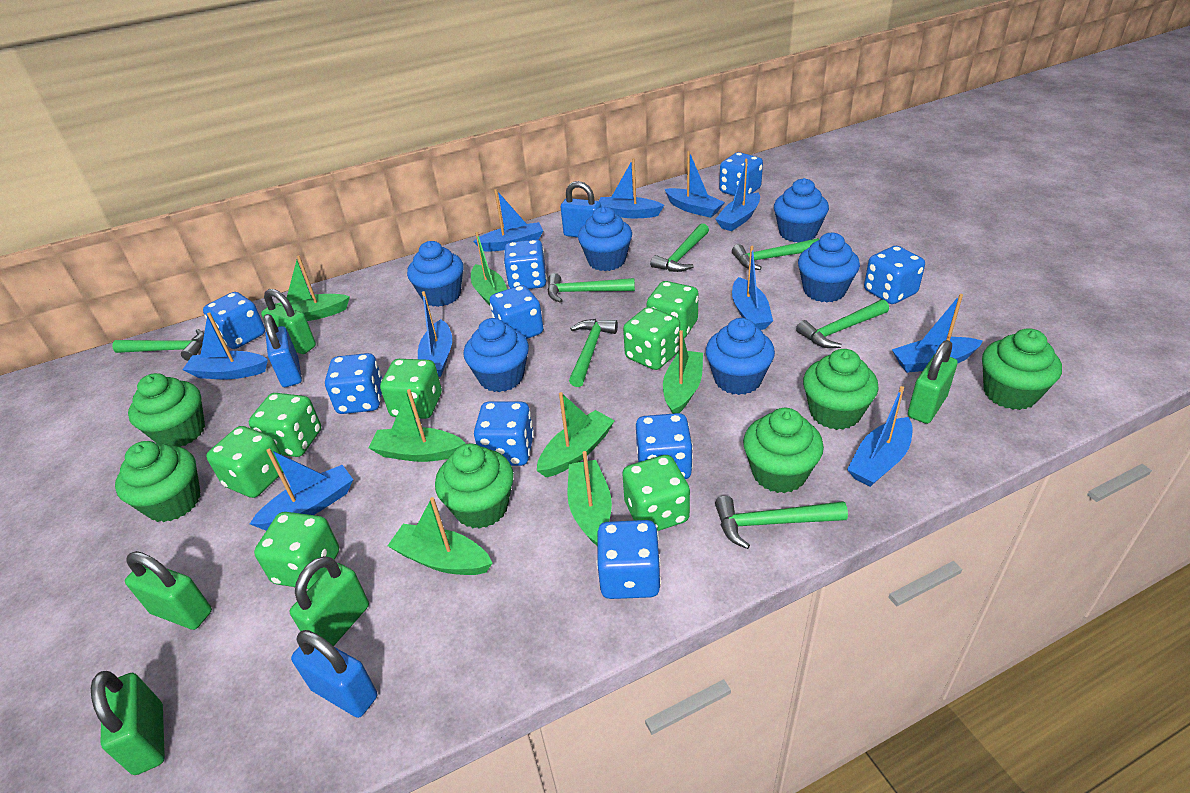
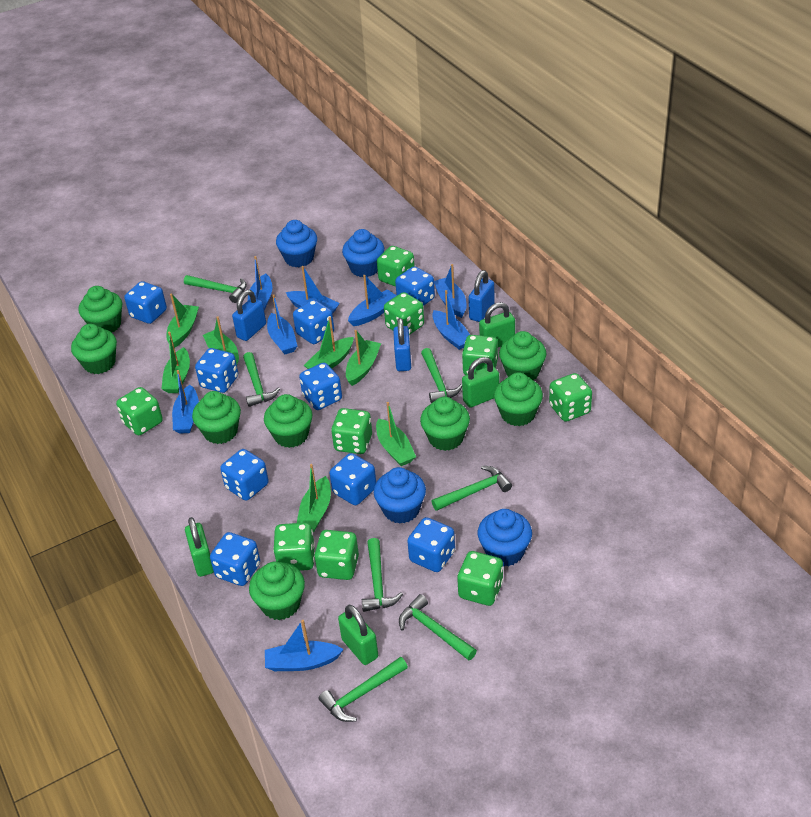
blue boat: [182,312,268,379] [250,449,353,531] [418,291,452,377] [473,189,543,252] [599,158,664,218] [665,151,725,218] [715,159,760,231] [732,246,773,330] [847,386,913,487] [892,294,983,373] = 10 -> [172,370,199,434] [248,256,272,310] [265,620,344,671] [267,295,297,355] [286,266,340,314] [348,275,397,326] [432,290,470,350] [434,264,466,318] = 8
blue cupcake: [407,241,464,307] [464,318,529,392] [578,207,632,271] [706,318,775,395] [774,178,829,242] [798,233,860,302] = 6 -> [276,220,317,267] [342,229,384,277] [374,467,426,524] [478,509,532,566] = 4
green cupcake: [115,441,201,522] [128,373,205,447] [435,444,514,529] [743,408,824,493] [803,349,879,430] [982,328,1062,410] = 6 -> [71,324,117,374] [78,286,122,332] [192,391,241,444] [249,562,305,620] [264,394,313,448] [420,397,470,451] [494,372,543,426] [499,331,546,381] = 8
green dice: [206,426,283,498] [249,393,321,457] [254,512,339,589] [380,359,442,419] [622,455,690,531] [623,307,680,370] [646,281,699,338] = 7 -> [116,387,163,435] [273,523,315,571] [314,530,359,580] [331,408,372,454] [377,246,415,287] [384,292,424,335] [457,551,503,606] [462,335,498,375] [549,373,592,422] = 9
green padlock: [91,671,165,775] [125,551,212,630] [261,289,316,354] [290,556,369,646] [908,340,957,424] = 5 -> [185,517,214,577] [338,605,378,665] [462,357,499,408] [479,302,515,347] = 4

